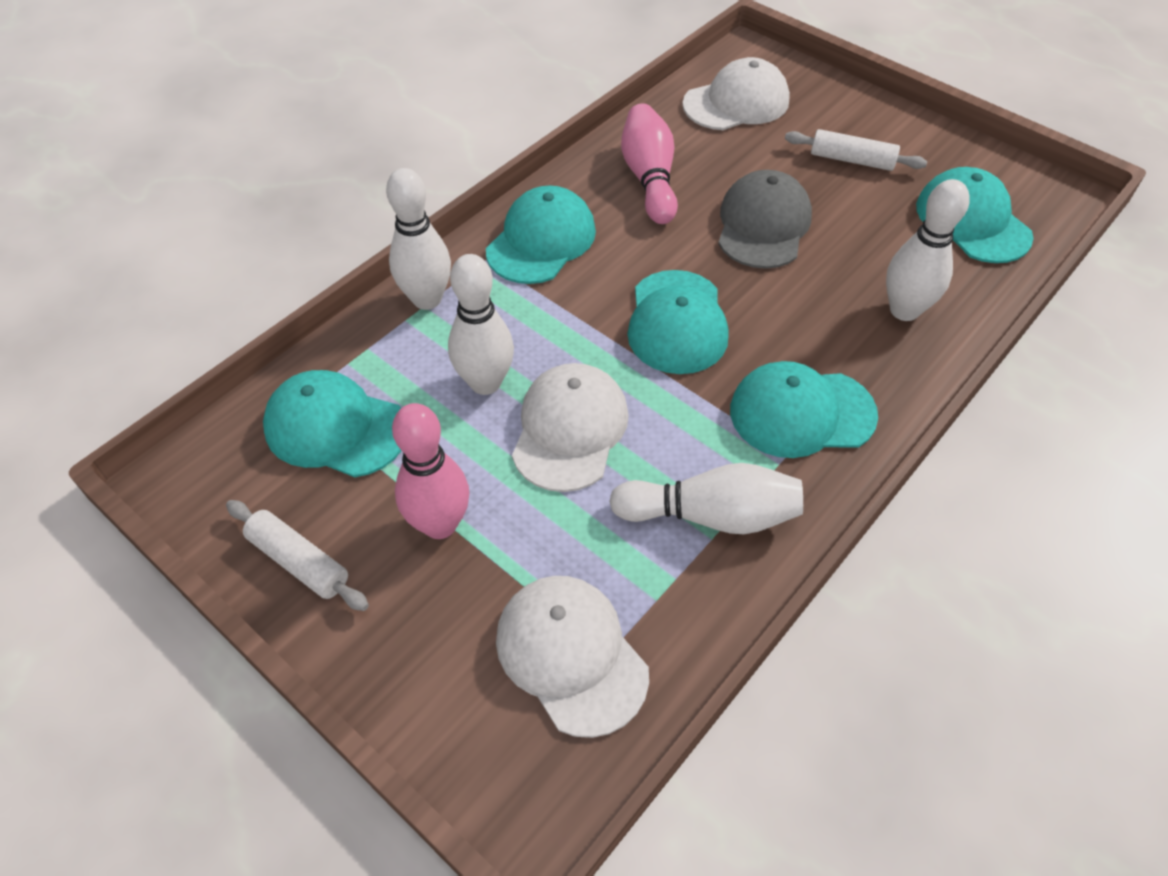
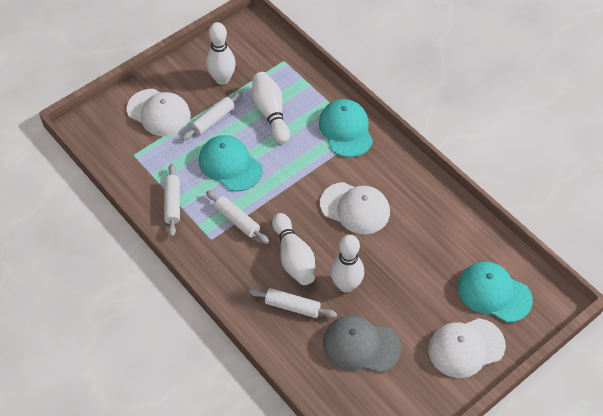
pink bowling pin: [392,403,470,539] [621,103,678,224] = 2 -> none = 0
turquoise cap: [263,370,402,477] [486,186,596,284] [627,270,728,374] [730,361,878,458] [916,167,1034,263] = 5 -> [199,135,263,192] [319,99,373,157] [458,261,533,323] = 3
white rolling pin: [226,500,369,611] [785,129,927,171] = 2 -> [164,163,180,237] [182,92,243,140] [206,190,269,244] [249,288,337,318] = 4

